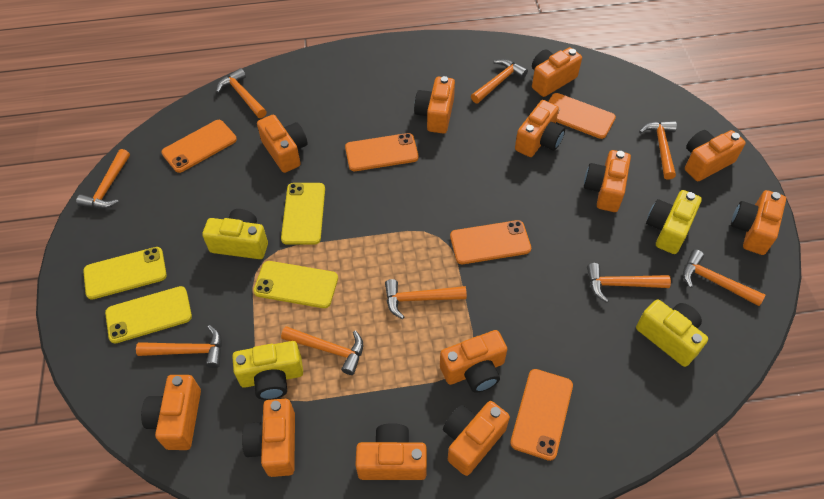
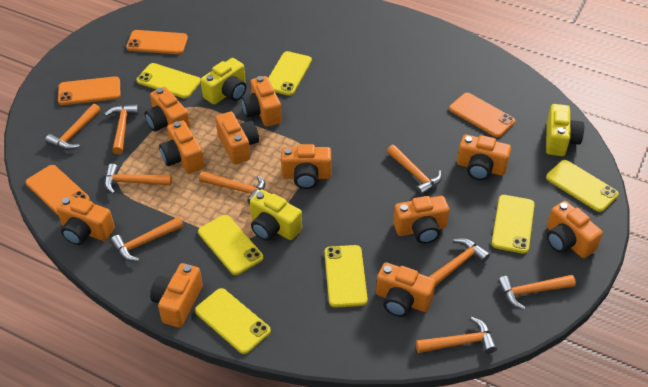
orange camera: [141,375,201,450] [242,399,295,477] [257,115,308,173] [355,423,427,480] [414,76,455,134] [440,330,507,393] [443,401,510,476] [515,100,565,157] [532,47,582,97] [584,150,631,212] [685,130,746,181] [731,190,786,255] = 12 -> [57,195,115,245] [145,87,190,131] [150,263,203,328] [159,120,204,174] [216,112,259,164] [241,76,282,127] [281,144,331,189] [376,263,436,317] [393,196,449,244] [457,134,511,180] [547,201,603,258] = 11
orange phone: [161,120,237,173] [345,133,419,171] [450,220,531,264] [510,369,573,461] [548,93,616,139] = 5 -> [26,165,90,216] [58,76,121,105] [126,30,188,54] [449,93,515,137] = 4
yellow camera: [202,209,268,259] [232,341,303,400] [636,299,708,367] [646,190,702,254] = 4 -> [201,58,246,104] [250,189,302,241] [546,104,584,156] = 3
yellow phone: [83,247,167,300] [105,286,192,344] [253,261,338,308] [281,183,325,245] = 4 -> [136,63,201,99] [195,288,271,354] [198,215,263,275] [268,51,312,96] [325,245,368,308] [492,195,535,254] [546,160,619,212] = 7

